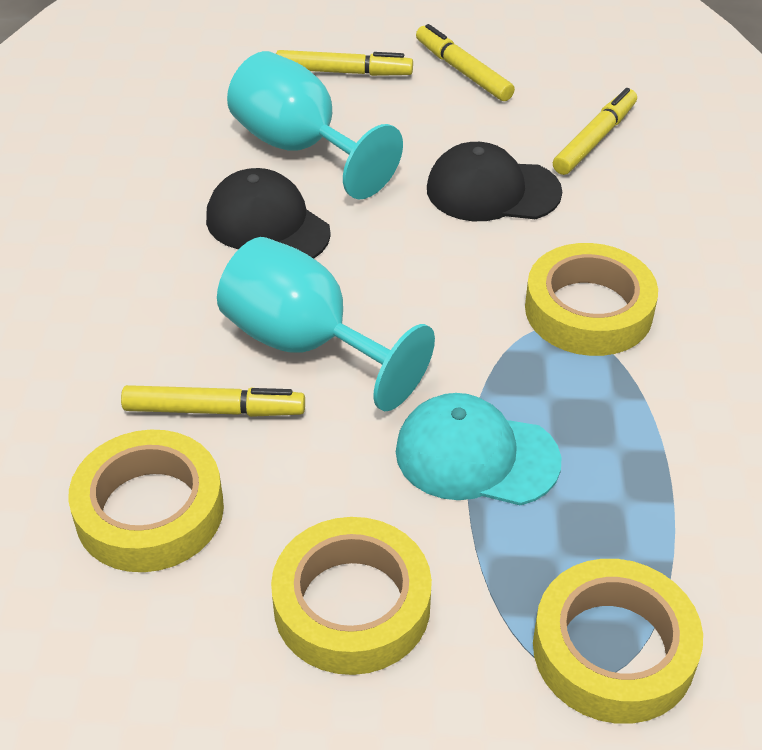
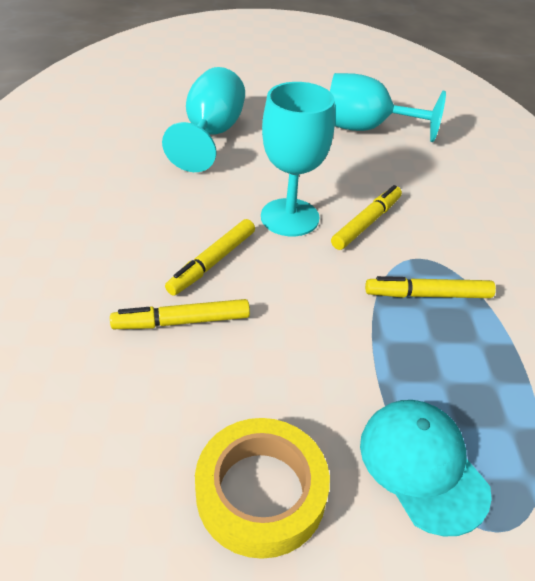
black cap: [206,168,331,259] [427,142,562,221] = 2 -> none = 0
turquoise goblet: [217,237,435,411] [227,51,403,199] = 2 -> [162,67,245,172] [261,82,335,236] [330,73,446,142] = 3
yellow tape: [68,429,224,572] [271,517,432,675] [525,243,658,356] [533,559,703,724] = 4 -> [195,418,330,559] = 1

